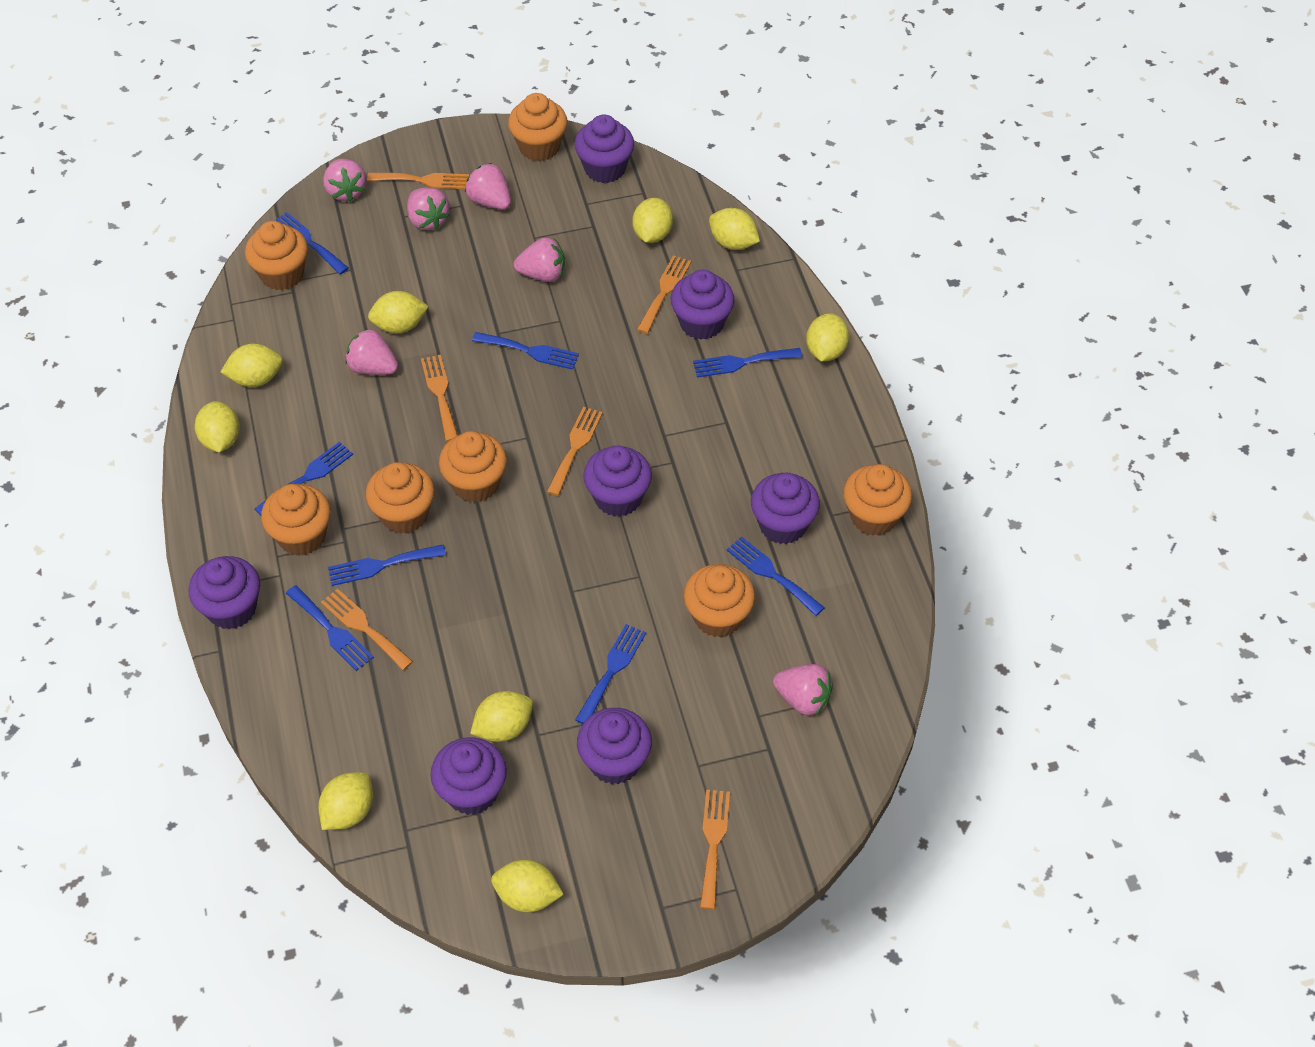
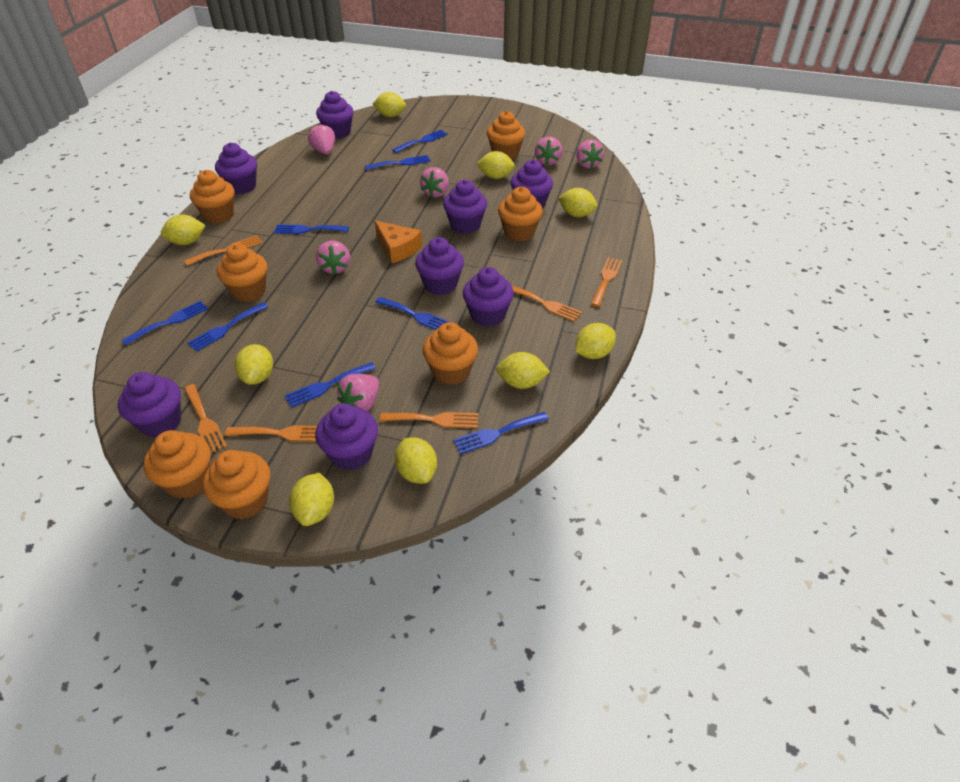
orange cheese: none = 0 -> [375,221,423,263] = 1
purple cupcake: [188,556,260,629] [430,737,507,815] [574,114,634,183] [577,708,652,784] [583,445,652,517] [671,270,735,340] [751,473,820,544] = 7 -> [118,372,181,437] [215,143,257,194] [315,403,378,470] [316,91,354,139] [415,237,464,295] [443,180,487,234] [463,267,514,327] [511,160,553,209] = 8

